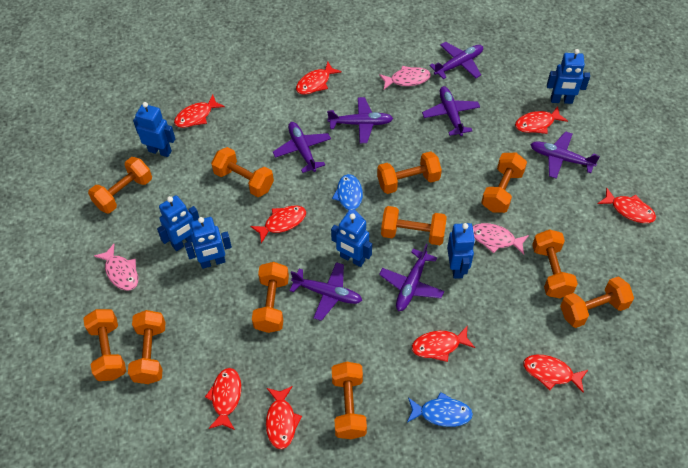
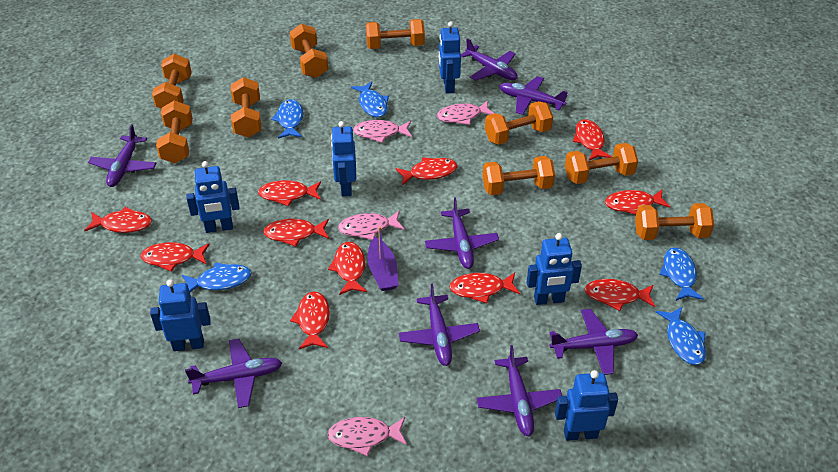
blue fish: [332,174,365,220] [407,392,473,427] = 2 -> [182,262,252,292] [271,99,304,139] [351,82,389,117] [656,307,706,365] [659,247,704,301] = 5
orange dumbbell: [83,309,126,381] [88,157,152,213] [128,310,166,384] [211,147,274,197] [252,262,289,333] [332,362,367,439] [377,151,442,194] [381,206,447,245] [481,153,527,213] [532,229,578,298] [560,277,634,328] = 11 -> [152,54,192,109] [156,100,193,163] [231,77,262,138] [290,24,328,78] [366,19,425,49] [483,156,555,195] [485,101,553,145] [565,143,638,184] [635,203,714,240] = 9
pink fish: [94,244,138,291] [379,66,431,89] [473,223,529,255] = 3 -> [327,417,407,456] [338,211,404,240] [353,120,412,143] [437,100,494,125] = 4
purple boat: none = 0 -> [368,227,399,291] = 1
purple plane: [273,122,331,173] [290,262,362,321] [327,97,393,143] [379,244,444,311] [422,86,480,136] [429,42,483,79] [530,131,600,179] = 7 -> [88,124,156,187] [185,339,282,408] [399,284,480,366] [425,197,499,269] [461,38,518,81] [477,345,562,437] [499,76,568,115] [549,309,638,375] = 8
red fish: [174,95,225,128] [205,368,241,430] [250,206,306,243] [266,386,302,449] [296,62,342,95] [412,326,475,362] [515,106,568,134] [523,355,588,393] [598,188,656,223] = 9 -> [84,207,152,233] [141,242,210,272] [258,180,321,206] [263,219,329,247] [290,291,330,350] [328,242,367,295] [395,157,458,186] [449,272,520,303] [573,119,612,161] [585,279,655,311] [605,190,670,215] = 11

